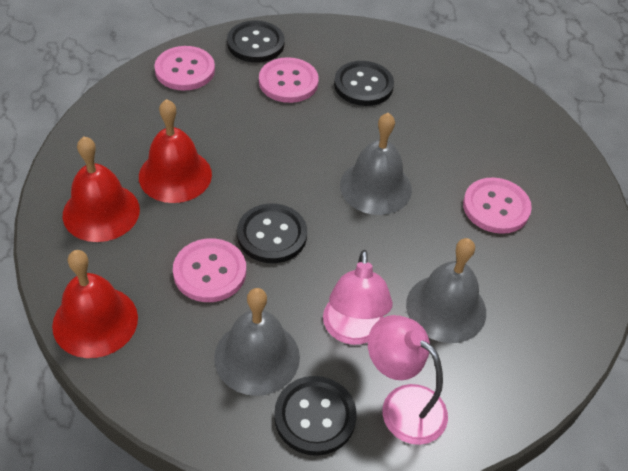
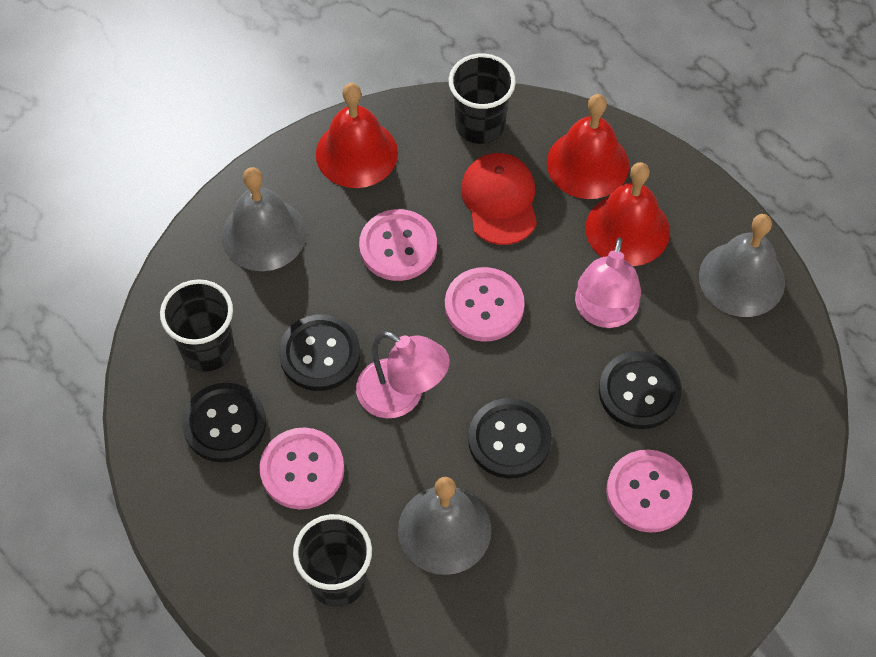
black cup: none = 0 -> [160,279,234,372] [293,514,372,607] [449,53,516,144] = 3
red cap: none = 0 -> [461,153,537,245] = 1

